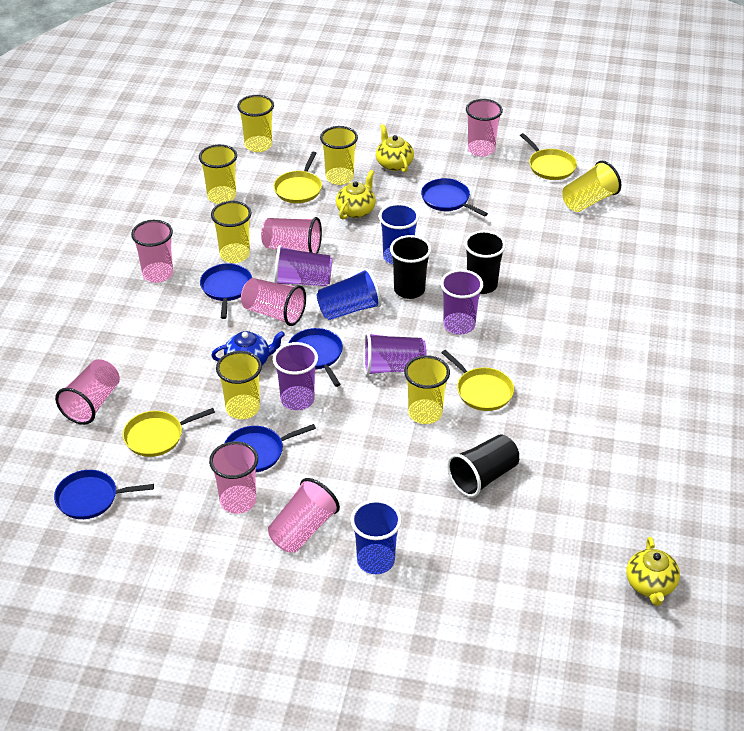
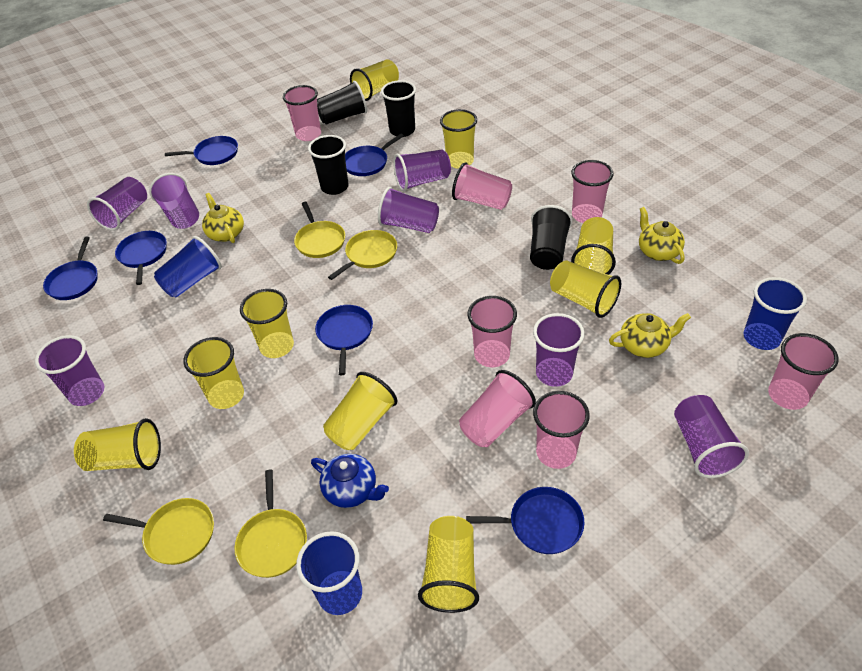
black cup: [390,235,432,299] [447,434,519,497] [464,230,506,294] = 3 -> [308,135,349,195] [317,81,367,125] [381,80,416,137] [530,205,572,270] = 4
blue pan: [54,470,154,519] [200,263,252,319] [225,424,316,472] [289,328,343,387] [421,178,488,217] = 5 -> [43,237,98,300] [115,231,167,285] [165,136,238,165] [315,305,373,375] [345,134,404,176] [466,487,584,554] = 6
purple cup: [273,342,318,410] [274,245,333,286] [363,332,427,376] [440,269,483,334] = 4 -> [35,335,104,406] [87,177,147,231] [149,173,199,229] [378,187,439,233] [393,150,451,191] [533,313,585,387] [674,395,749,478] = 7
yellow cup: [199,144,237,204] [211,201,251,263] [216,351,262,419] [237,95,274,152] [320,126,358,185] [404,355,450,424] [562,161,621,212] = 7 -> [74,418,161,471] [183,337,244,409] [240,289,294,358] [323,372,398,450] [350,59,399,101] [418,516,479,613] [440,109,477,169] [550,260,621,318] [571,217,616,275] = 9

